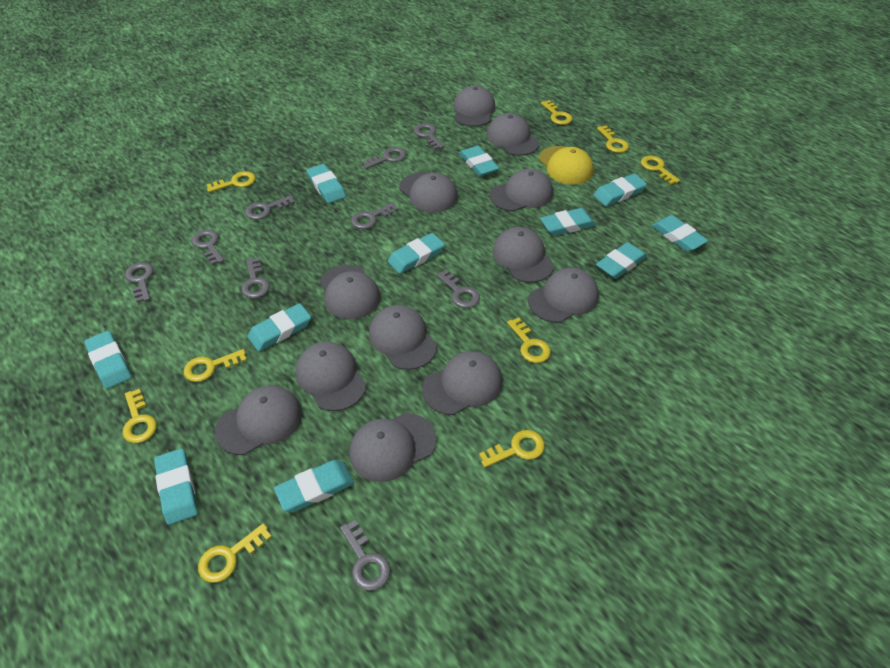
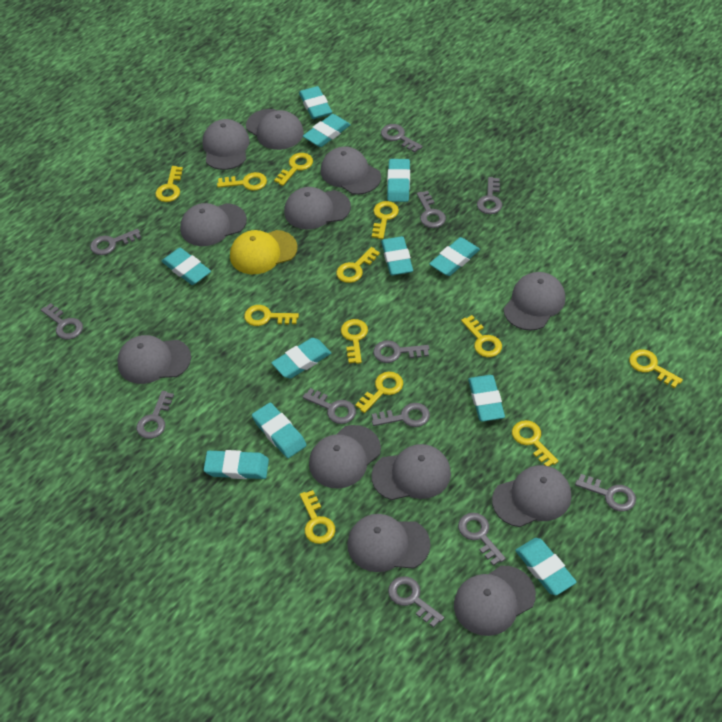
grey key: [125,262,154,303] [192,230,224,265] [241,258,270,298] [245,195,295,220] [340,520,391,591] [351,202,399,229] [362,147,406,169] [414,123,444,150] [437,270,480,308] = 9 -> [41,303,83,340] [90,229,141,255] [137,391,174,439] [303,388,356,424] [372,403,430,427] [373,340,429,363] [381,124,423,153] [388,576,444,628] [417,191,446,228] [458,513,506,566] [477,177,502,214] [575,474,636,512] = 12
yellow key: [122,389,157,443] [184,349,247,382] [198,523,272,583] [207,171,256,193] [479,430,545,468] [507,318,551,363] [541,100,572,125] [597,126,629,153] [641,156,680,185] = 9 -> [155,166,183,202] [217,172,267,191] [244,305,299,326] [274,153,313,186] [300,490,335,544] [336,247,380,283] [341,319,368,364] [355,372,403,413] [372,201,399,239] [461,315,502,357] [512,420,558,466] [629,349,683,388] = 12

